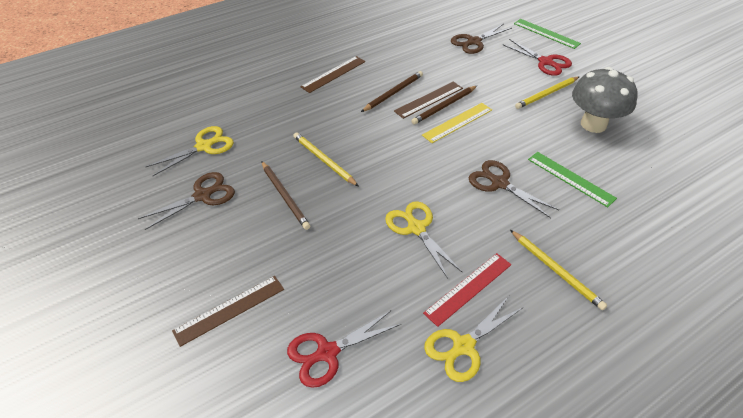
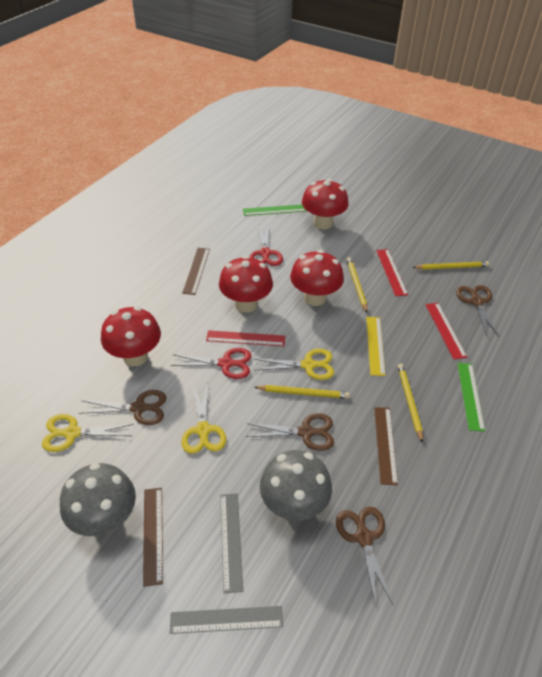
brown pencil: [261,161,310,230] [361,71,423,112] [411,86,477,124] = 3 -> none = 0
brown scissors: [138,172,235,230] [451,24,512,54] [469,160,559,218] = 3 -> [79,390,166,425] [246,413,334,451] [336,507,393,607] [456,285,499,336] = 4
grey mushroom: [572,67,638,133] = 1 -> [60,463,136,536] [260,450,332,521] = 2
grey ruler: none = 0 -> [170,606,283,634] [220,493,243,593] = 2
red mushroom: none = 0 -> [101,307,161,366] [219,256,273,313] [290,250,344,306] [302,179,349,229] = 4
red ruler: [423,253,511,327] = 1 -> [206,330,285,346] [376,249,408,296] [426,303,467,360] = 3
yellow pencil: [293,132,358,186] [510,230,607,310] [515,76,580,109] = 3 -> [254,385,350,399] [346,257,368,313] [398,364,423,443] [412,261,489,270] = 4

